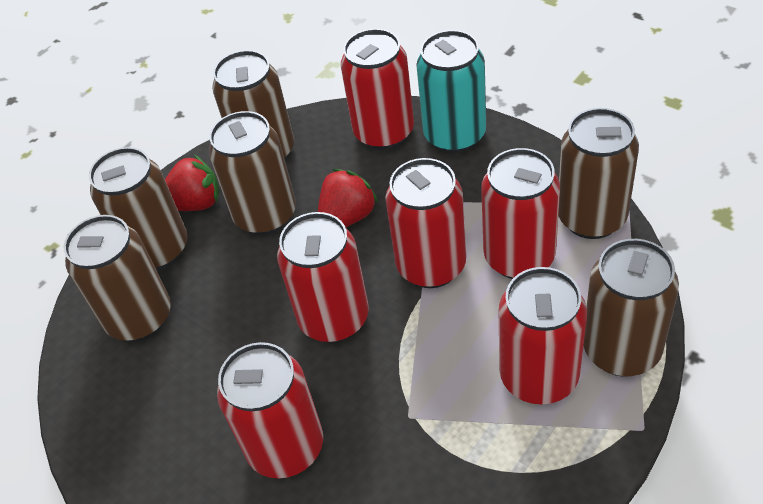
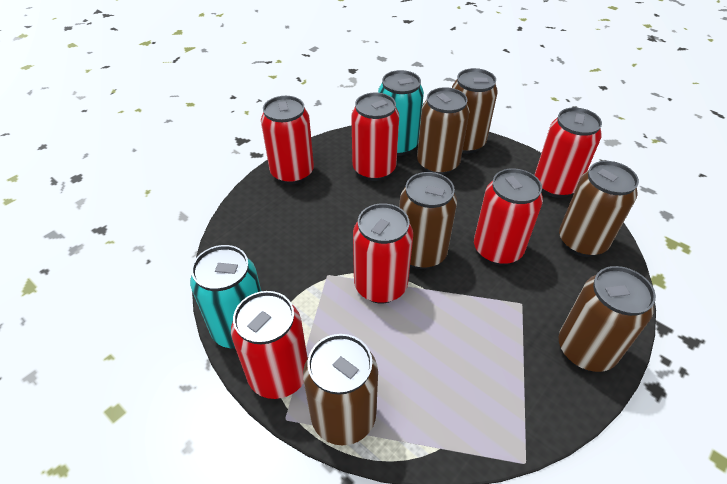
red strawberry: [165,155,219,211] [318,169,378,228] = 2 -> none = 0
turquoise can: [416,30,486,153] = 1 -> [190,245,261,348] [378,70,424,156] = 2

